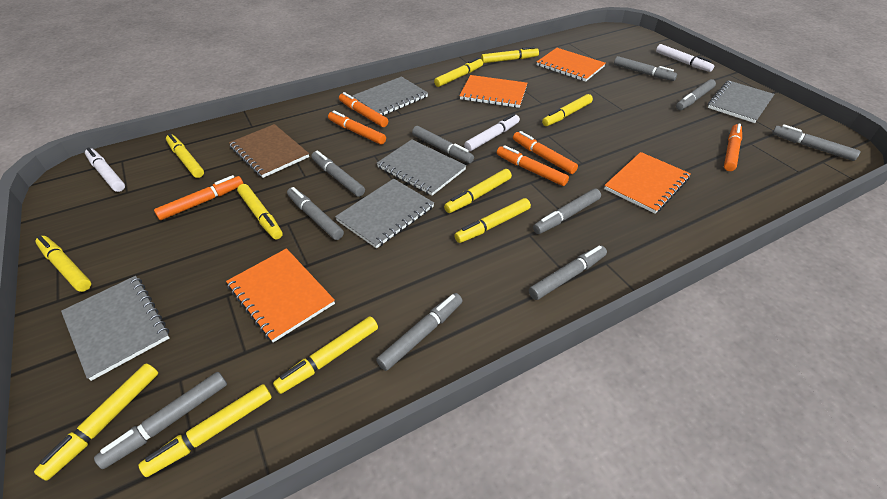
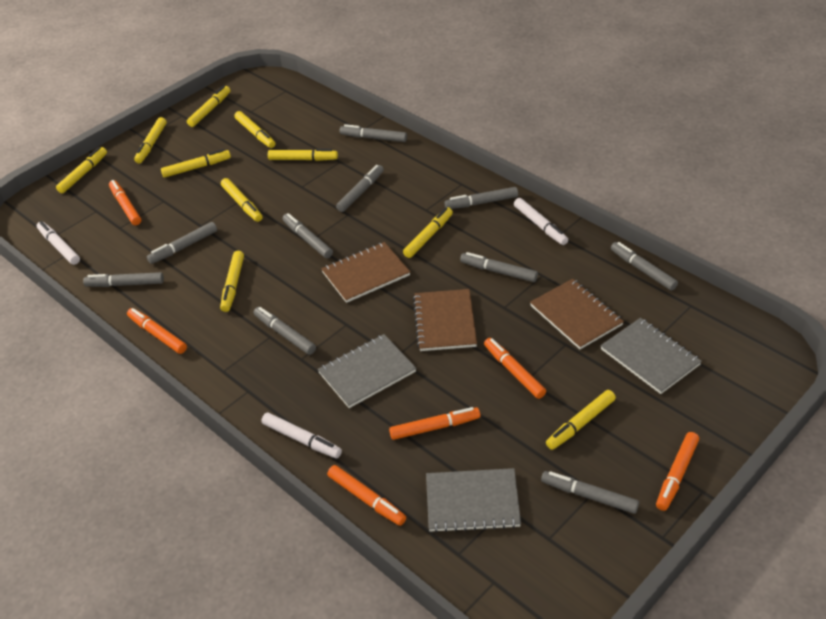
brown notebook: [229,124,309,178] = 1 -> [321,242,410,303] [413,289,477,351] [530,279,624,349] = 3
grey notebook: [61,276,169,381] [335,179,434,248] [353,76,428,116] [377,139,466,196] [708,81,775,123] = 5 -> [318,334,416,408] [426,468,521,533] [601,318,702,394] = 3
orange notebook: [226,248,335,343] [460,75,527,108] [537,48,606,82] [604,152,691,214] = 4 -> none = 0
yellow marker: [34,363,158,481] [35,236,91,292] [139,384,272,477] [166,134,204,178] [237,184,283,239] [273,316,378,394] [434,57,483,87] [444,169,512,213] [454,198,531,243] [481,47,539,63] [542,94,593,126] = 11 -> [56,147,107,193] [134,117,167,164] [161,149,231,178] [187,85,230,127] [220,251,244,312] [221,178,263,222] [234,111,275,148] [268,149,338,161] [403,207,453,258] [546,390,616,450] = 10

